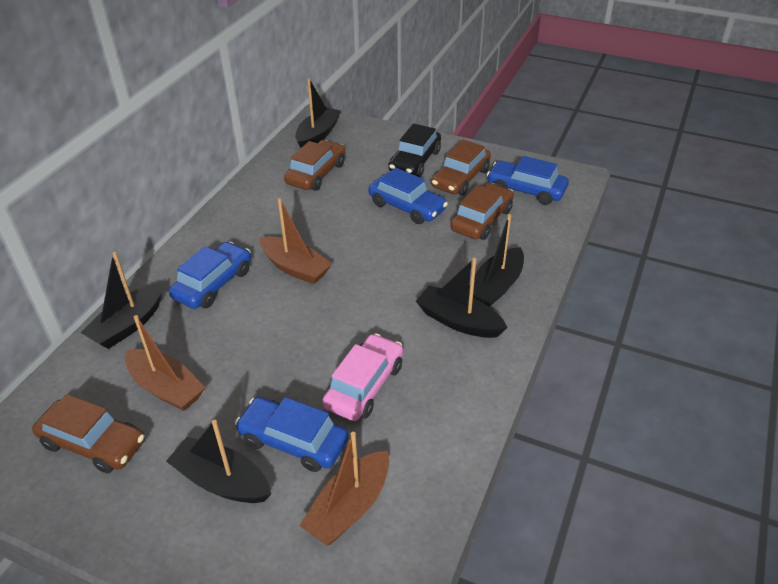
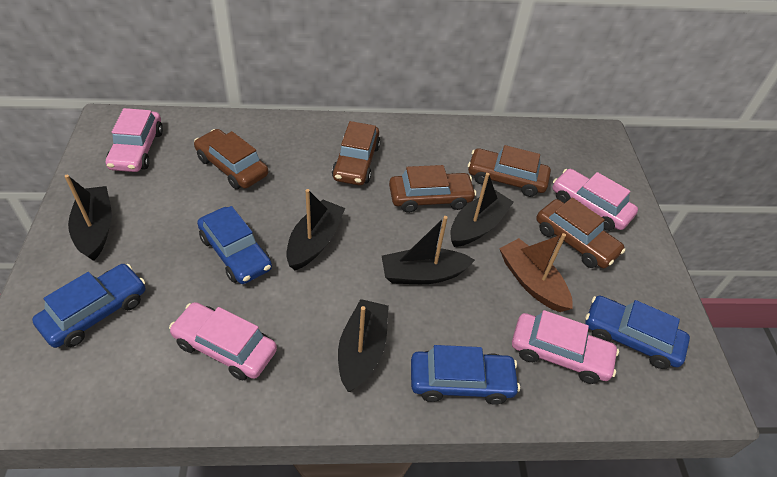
black car: [388,123,441,177] = 1 -> none = 0
brown boat: [125,315,205,411] [259,198,332,284] [299,432,389,546] = 3 -> [499,233,573,312] = 1
brown car: [32,394,145,473] [284,140,345,191] [431,139,491,195] [450,183,514,240] = 4 -> [194,129,268,189] [332,121,381,185] [389,165,476,213] [468,145,551,197] [536,197,625,268] = 5
pink car: [322,333,403,421] = 1 -> [106,108,163,172] [169,302,277,380] [512,310,619,384] [553,169,638,231] = 4

